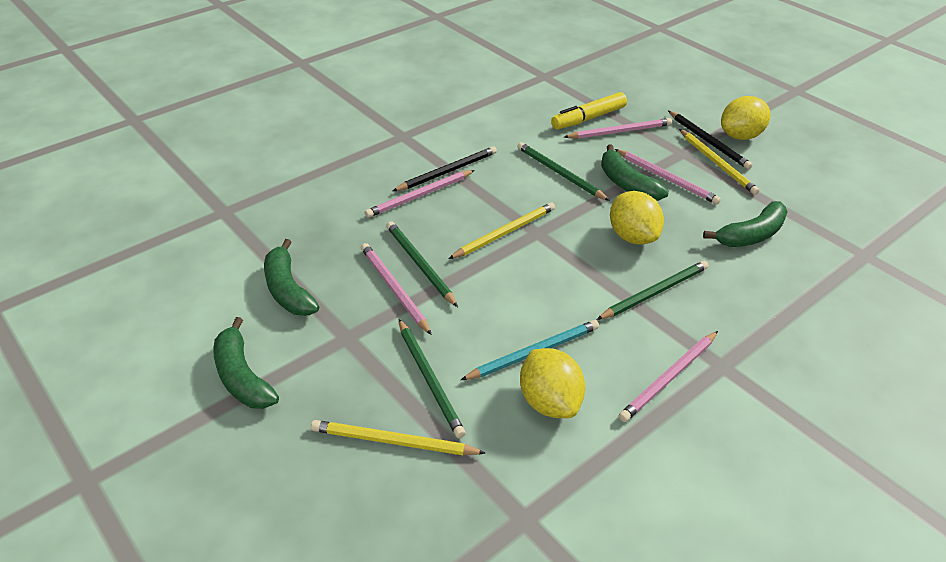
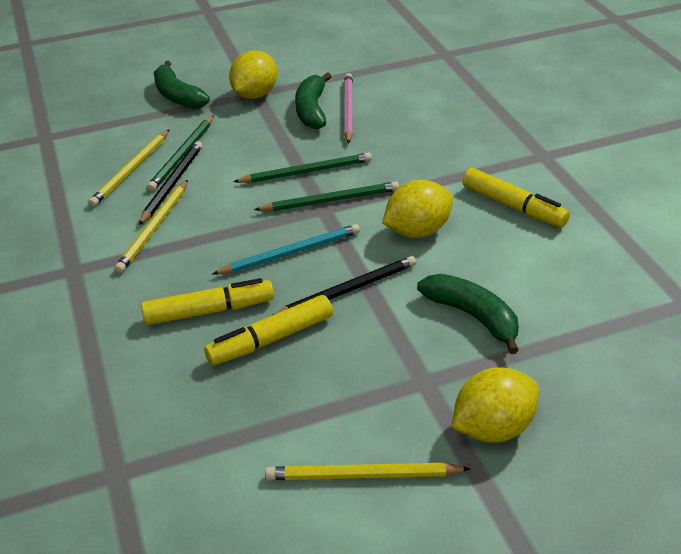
green banana: [213,317,279,409] [264,239,319,316] [601,144,669,201] [703,201,788,247] = 4 -> [154,61,210,109] [295,72,332,129] [417,274,519,354] = 3
green pencil: [386,221,458,307] [399,319,466,438] [517,142,610,201] [596,261,708,320] = 4 -> [147,115,214,191] [233,153,372,183] [254,181,399,211] = 3
pink pencil: [361,243,432,335] [365,170,475,218] [564,118,672,139] [615,149,721,205] [619,331,718,422] = 5 -> [344,73,353,144] = 1
yellow marker: [551,92,627,130] = 1 -> [141,278,274,325] [204,295,333,365] [462,168,570,227] = 3

